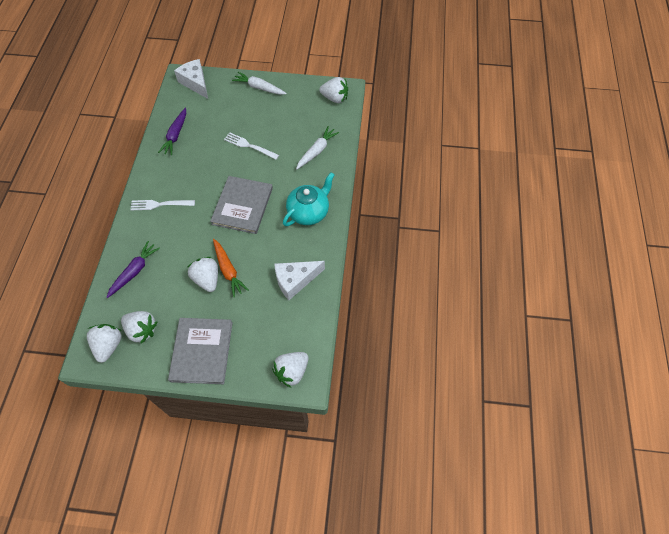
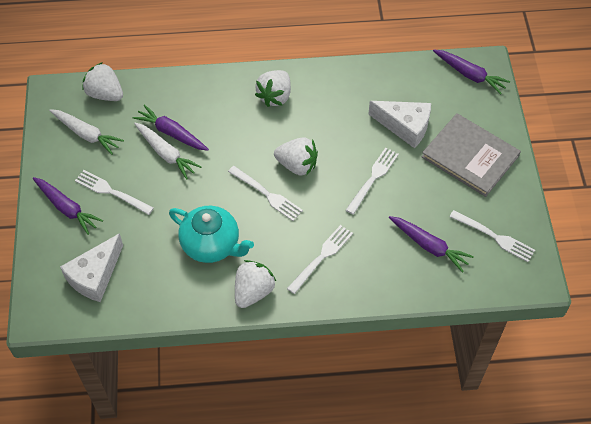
grey book: [168,318,233,384] [210,176,273,234] = 2 -> [422,113,521,197] = 1
orange carrot: [213,239,248,297] = 1 -> none = 0
purple carrot: [106,241,160,298] [158,108,186,155] = 2 -> [33,177,103,235] [132,105,209,151] [389,216,474,273] [433,49,510,94] = 4
white fork: [130,200,195,210] [224,132,279,160] = 2 -> [75,170,154,215] [228,166,303,221] [287,225,353,294] [346,148,399,215] [449,210,535,262] = 5
white strawberry: [87,324,122,363] [121,311,157,344] [188,257,218,292] [272,352,308,388] [319,77,348,103] = 5 -> [82,62,123,101] [235,260,276,308] [255,70,291,107] [274,137,318,176] = 4

